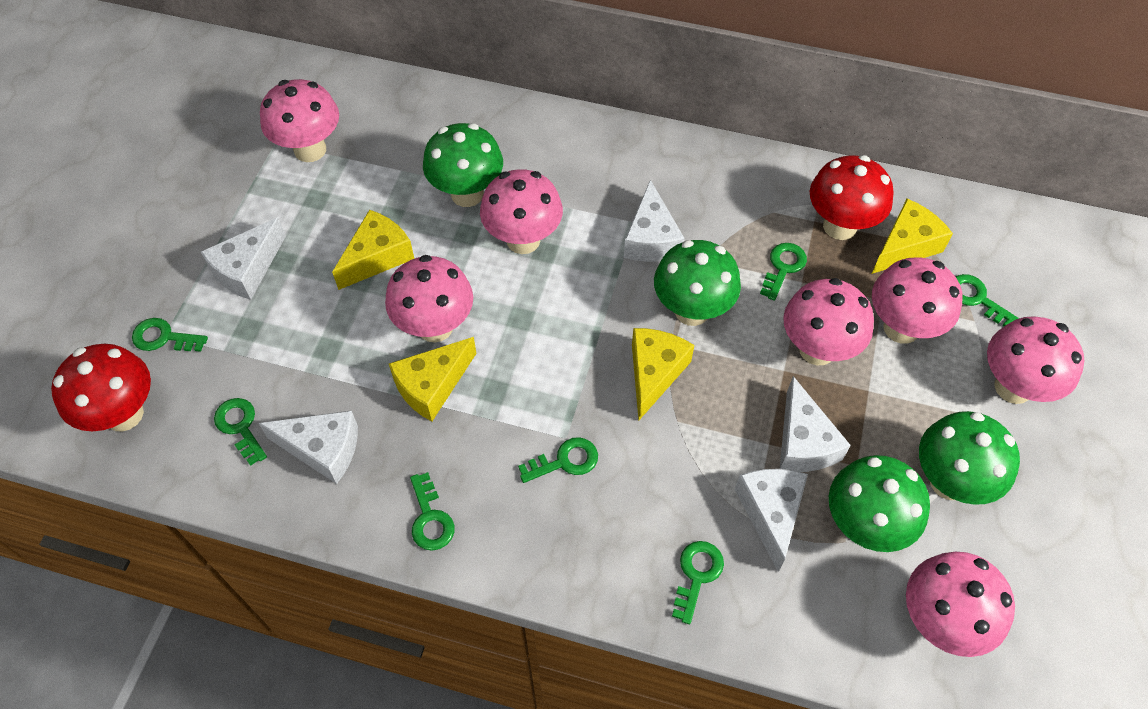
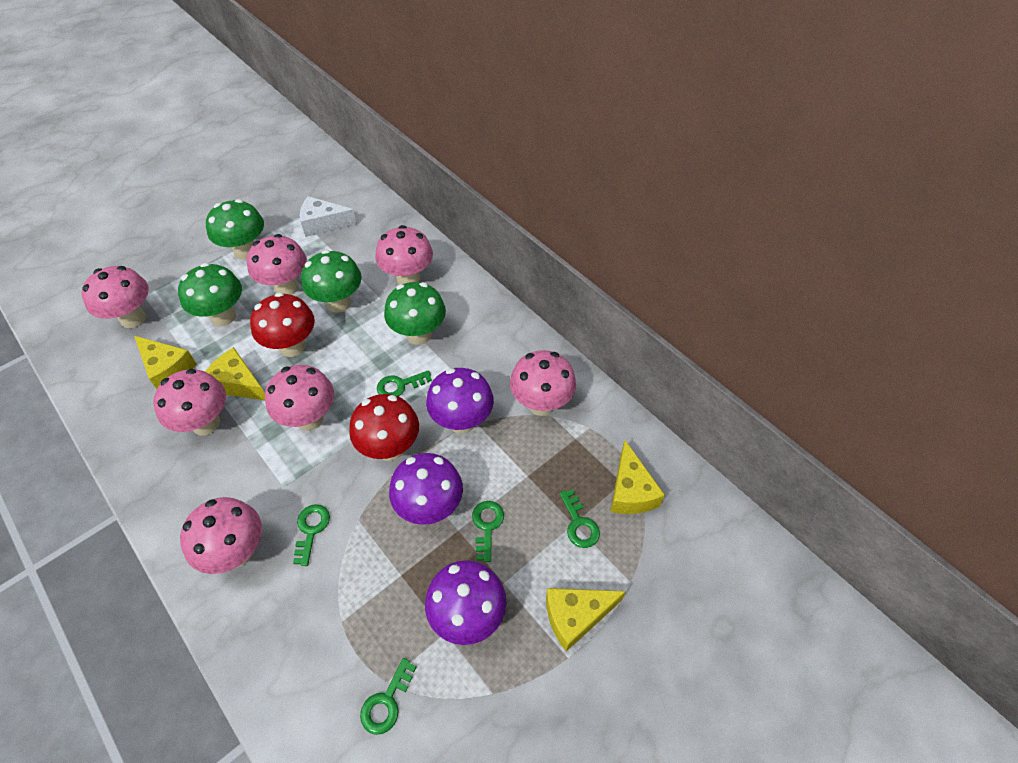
green key: [132,318,208,352] [214,398,267,466] [410,472,455,551] [518,437,598,483] [672,541,724,624] [760,243,807,301] [955,274,1019,326] = 7 -> [293,504,330,566] [360,658,416,735] [377,370,432,397] [472,501,504,562] [560,489,600,548] = 5
purple mushroom: none = 0 -> [389,453,463,525] [425,560,507,645] [426,368,494,434] = 3
white cheese: [201,218,286,300] [259,410,358,484] [624,180,685,262] [735,469,808,572] [780,376,851,472] = 5 -> [300,196,357,237] = 1

